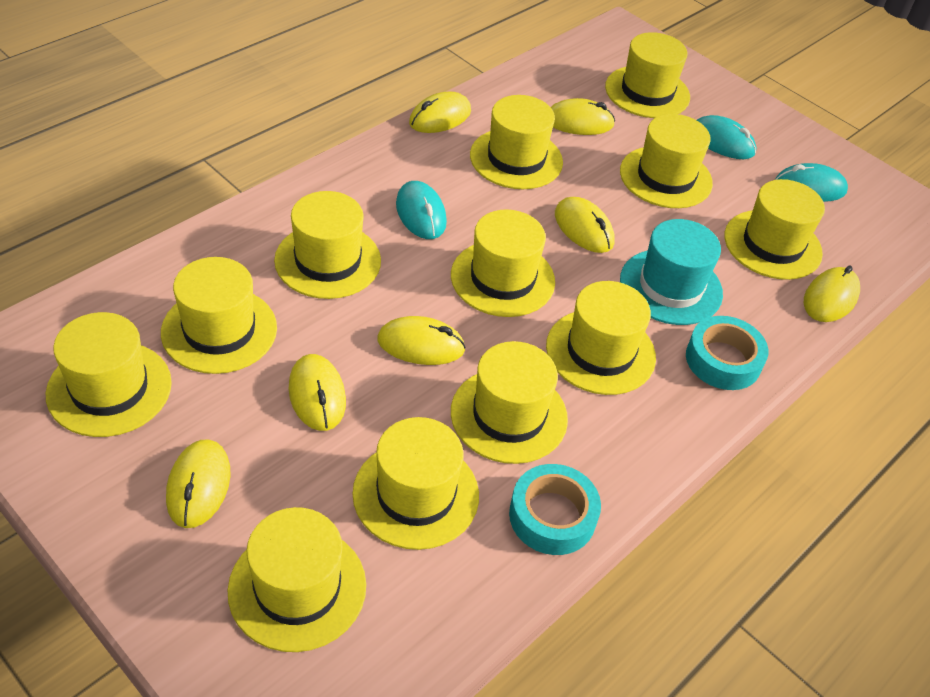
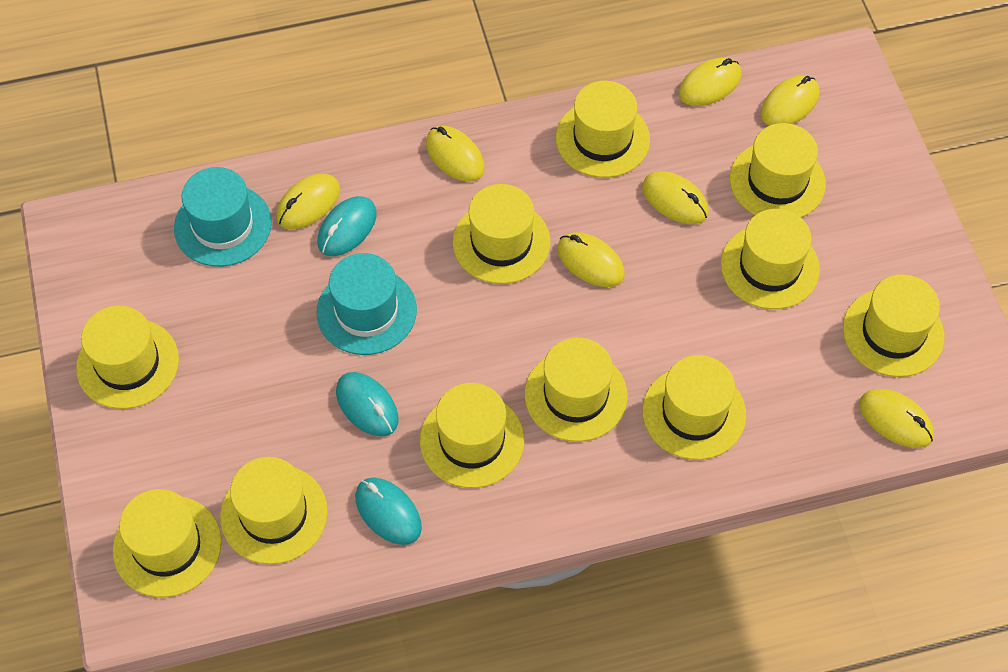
turquoise hat: [620,219,723,325] = 1 -> [174,167,272,267] [316,253,417,355] = 2
turquoise tape: [509,464,601,555] [686,316,768,390] = 2 -> none = 0
yellow hat: [46,312,172,437] [161,257,277,374] [228,507,366,652] [274,191,381,299] [352,417,479,550] [451,209,555,317] [451,341,568,464] [470,95,563,189] [546,281,656,395] [605,32,690,118] [620,114,713,208] [724,179,825,280] = 12 -> [76,306,179,409] [113,489,222,597] [220,457,328,564] [420,383,524,488] [453,184,550,284] [525,337,627,442] [556,81,650,178] [642,355,746,460] [721,209,820,309] [730,123,826,218] [843,274,944,377] = 11

